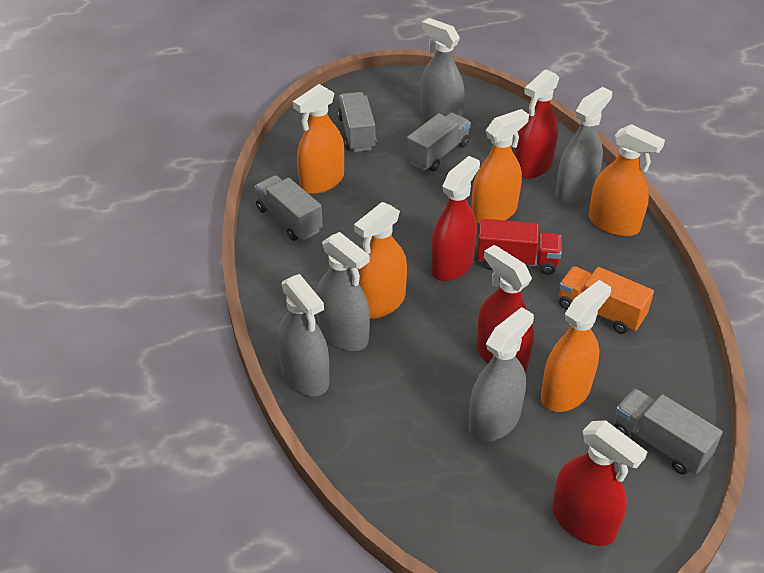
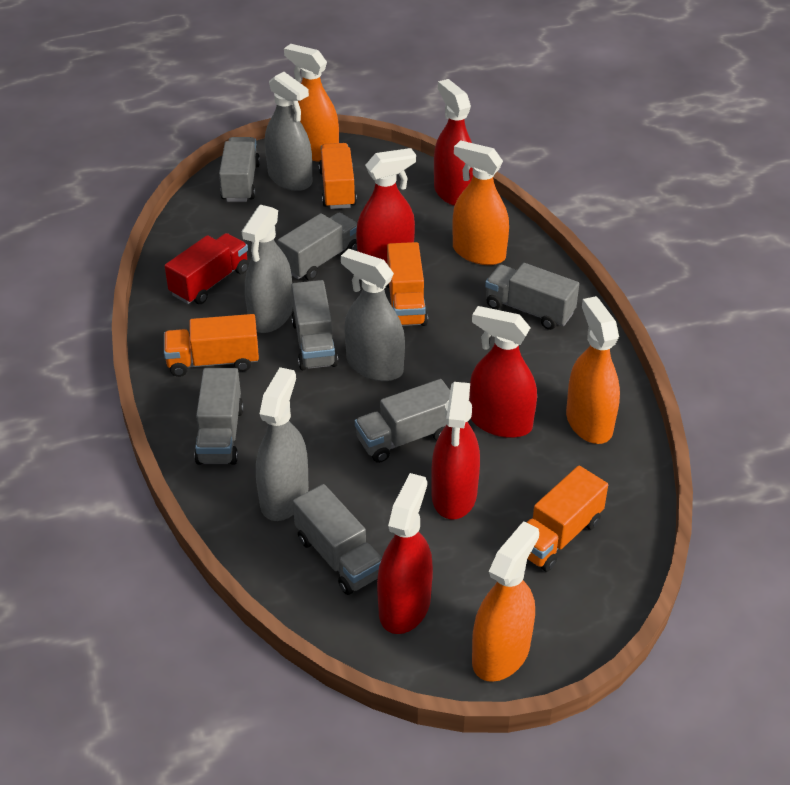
grey spray bottle: [278,274,329,396] [316,232,370,351] [421,18,464,121] [468,307,534,442] [555,87,612,204] = 5 -> [242,205,293,333] [256,367,309,521] [265,72,312,191] [341,249,405,381] = 4
grey truck: [254,175,323,241] [338,92,376,152] [407,112,471,171] [614,389,723,475] = 4 -> [194,368,244,465] [219,137,260,202] [278,213,357,280] [291,280,338,370] [293,484,382,595] [355,379,450,463] [485,263,579,330] = 7
orange spray bottle: [293,84,344,194] [354,202,407,319] [471,109,529,224] [541,280,611,412] [589,124,665,237] = 5 -> [284,44,339,162] [452,140,509,265] [472,521,539,682] [566,296,620,444] = 4
orange truck: [559,266,654,334] = 1 -> [164,314,259,377] [319,143,357,209] [386,242,428,326] [526,466,608,572] = 4
red spray bottle: [431,156,480,281] [477,245,534,371] [515,69,559,179] [552,420,647,546] = 4 -> [356,148,416,263] [377,473,433,634] [431,382,480,519] [434,79,473,206] [469,306,537,438] = 5

